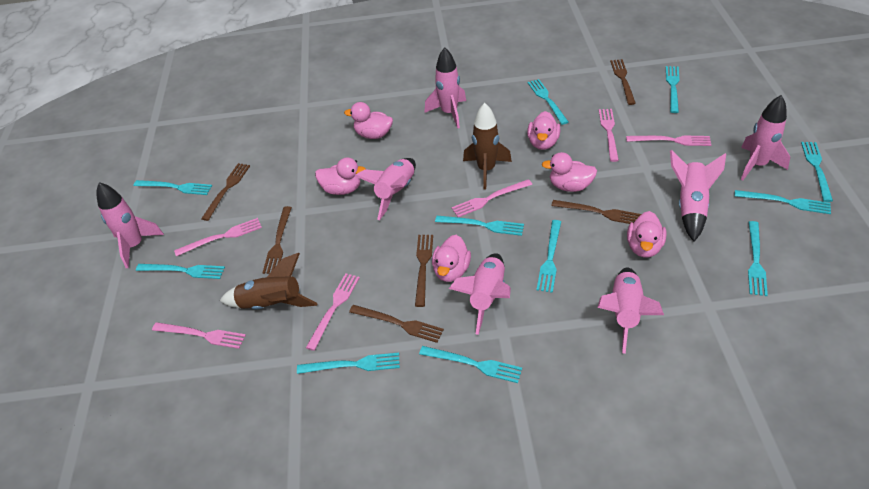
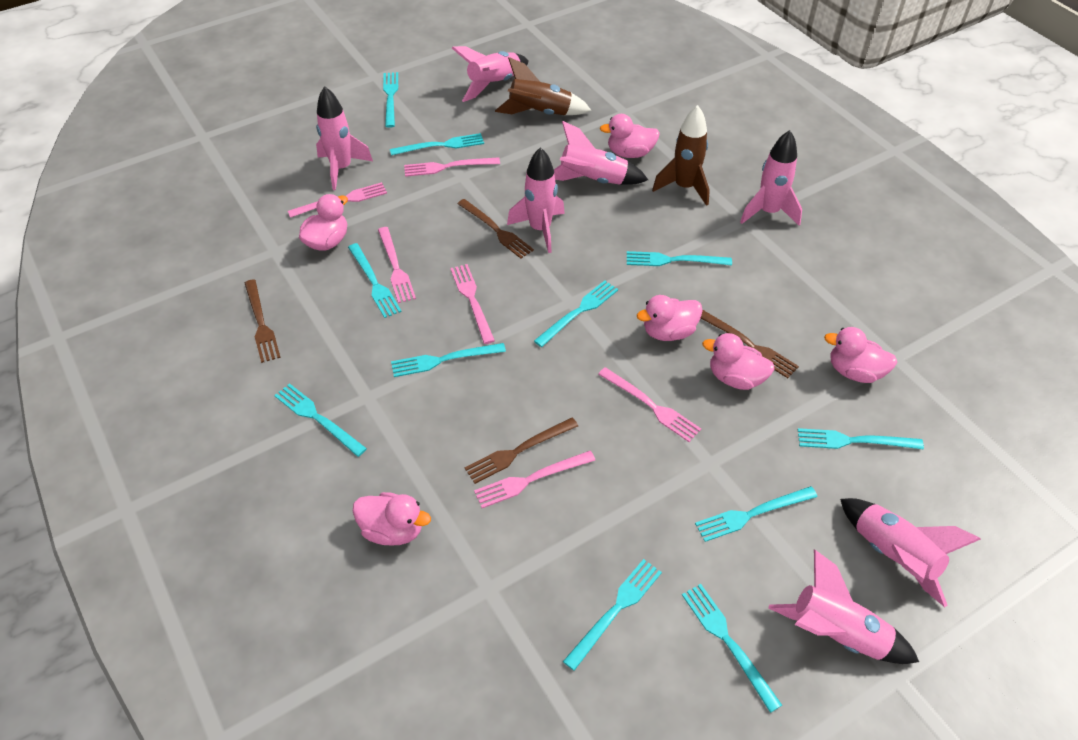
brown fork: [201,163,250,221] [262,206,292,274] [349,305,444,343] [415,235,433,307] [551,200,641,224] [610,59,636,105] = 6 -> [245,279,281,363] [457,199,534,259] [465,417,578,484] [701,310,799,378] = 4

